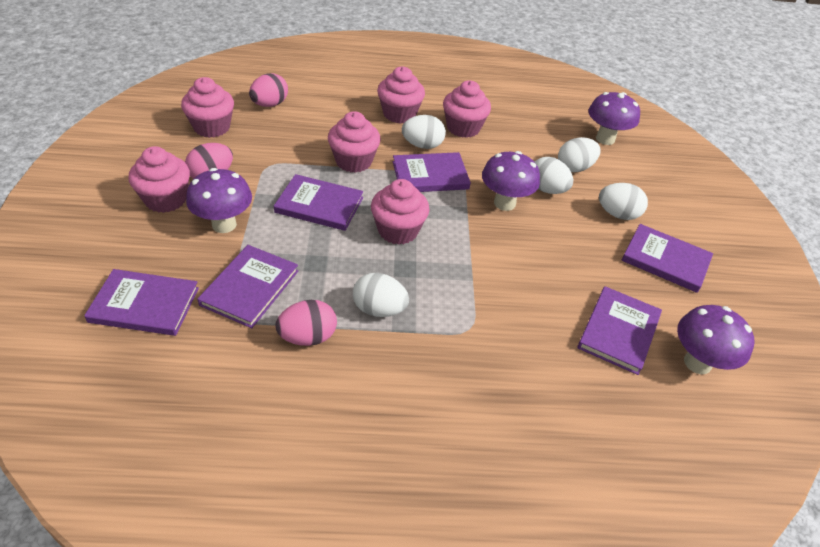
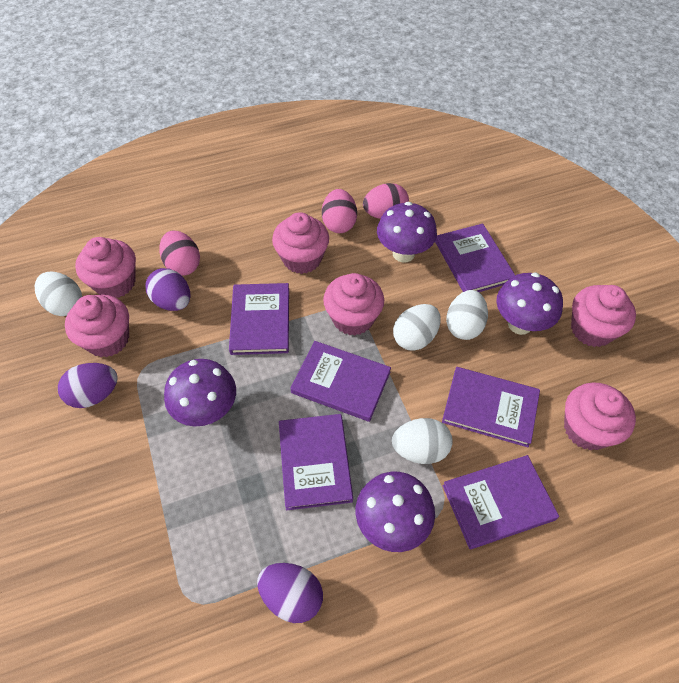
purple egg: none = 0 -> [58,363,118,408] [145,268,191,311] [257,563,323,623] = 3
white egg: [353,273,409,317] [402,115,446,149] [535,157,573,194] [558,137,601,172] [599,183,648,220] = 5 -> [35,272,82,316] [392,418,453,464] [393,304,441,351] [446,290,488,340] = 4

